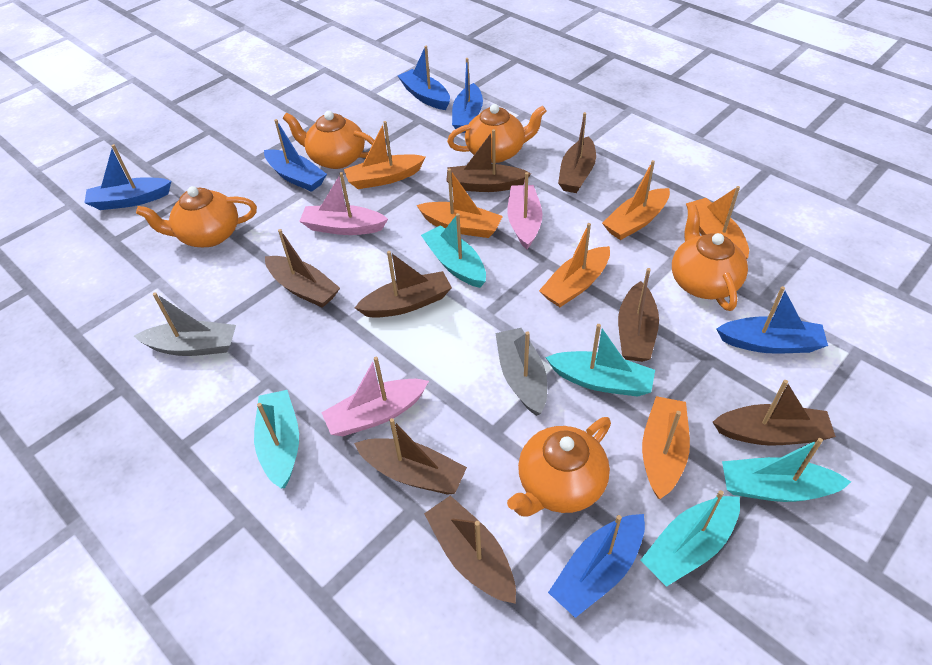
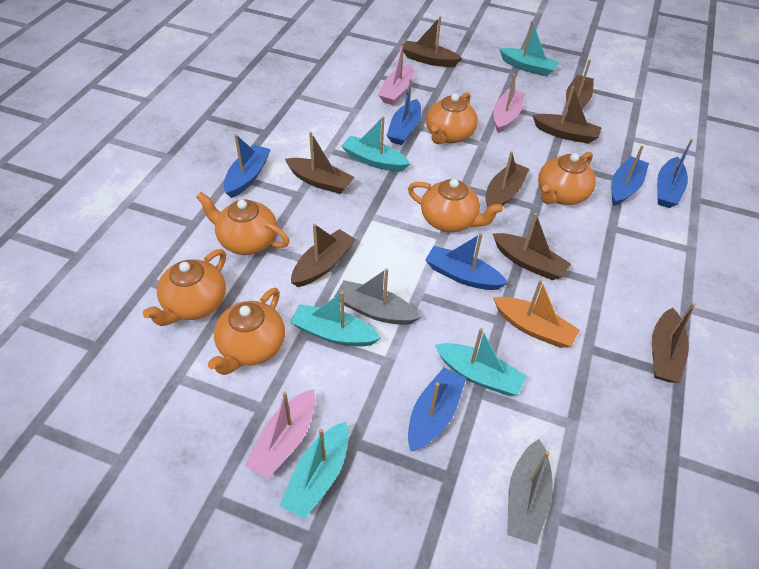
orange boat: [344,121,425,189] [416,168,503,238] [539,223,610,307] [602,160,670,240] [642,396,690,499] [686,186,749,259] = 6 -> [493,279,580,348] = 1
orange teapot: [136,186,257,247] [283,111,375,169] [447,104,547,163] [507,417,611,517] [672,205,748,311] = 5 -> [143,249,226,326] [196,192,290,255] [208,288,285,375] [408,179,503,232] [426,92,478,144] [538,152,596,205] = 6

